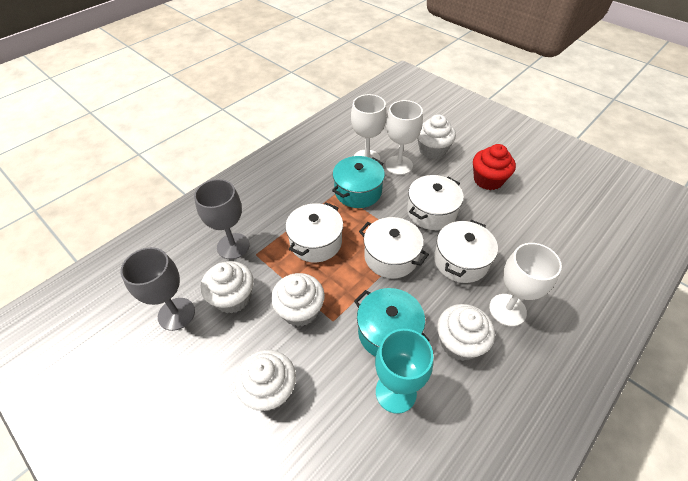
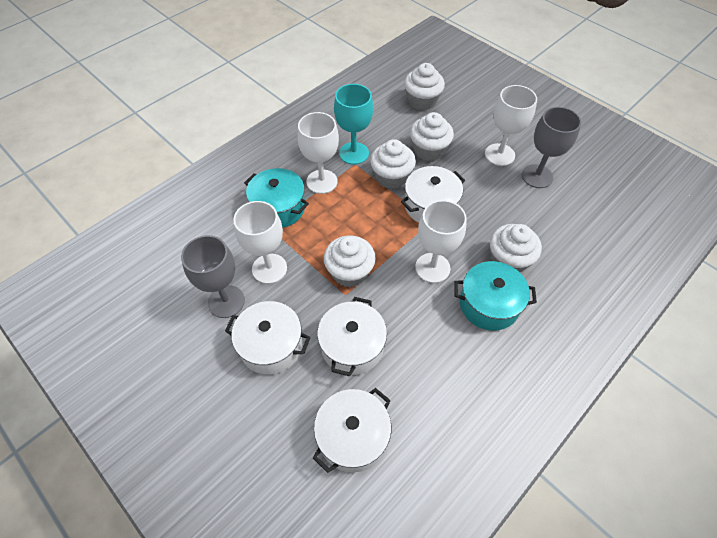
red cupcake: [473,144,516,190] = 1 -> none = 0
white goblet: [351,94,387,161] [385,100,423,175] [489,243,562,327] = 3 -> [233,201,287,284] [297,112,339,194] [415,200,467,283] [485,85,537,166] = 4

